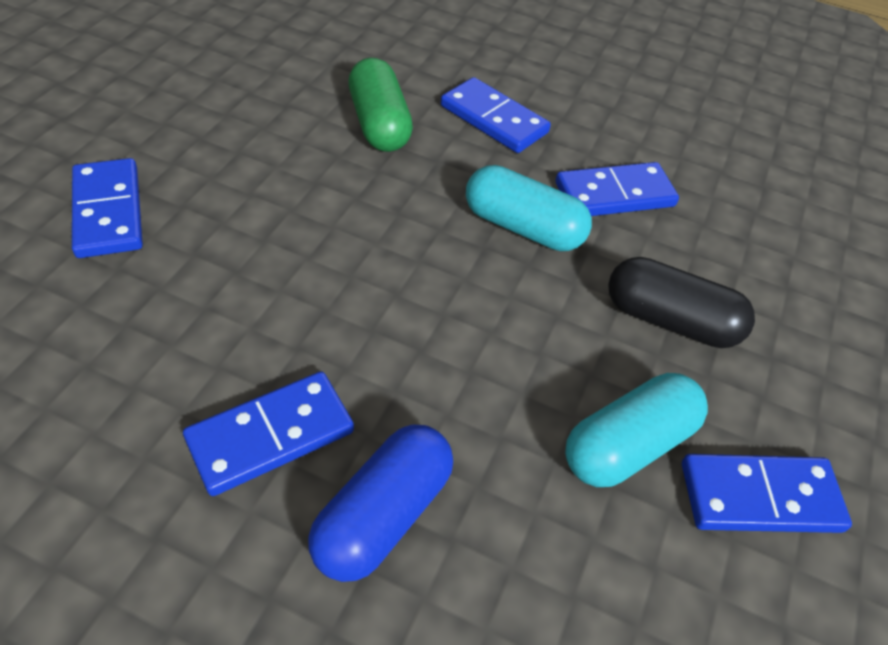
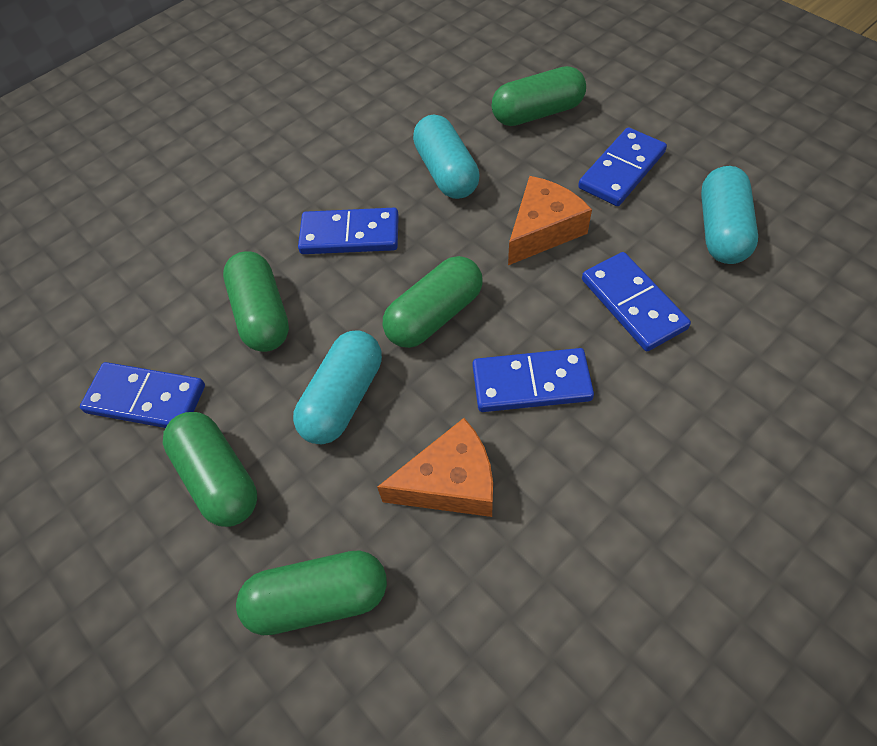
black capsule: [608,257,755,348] = 1 -> none = 0
blue capsule: [308,424,453,582] = 1 -> none = 0
green capsule: [348,58,413,152] = 1 -> [163,412,257,527] [223,251,289,352] [236,550,387,635] [383,256,483,348] [492,66,586,126] = 5
orange cheese: none = 0 -> [377,418,493,517] [508,176,592,265] = 2
turquoise capsule: [466,165,592,251] [565,373,708,487] = 2 -> [293,330,382,444] [413,115,480,199] [701,166,758,264] = 3

